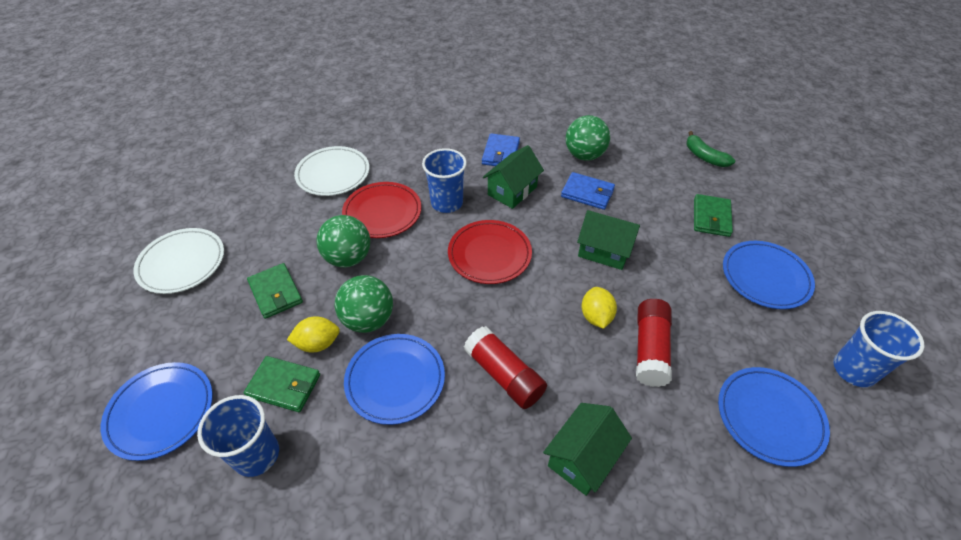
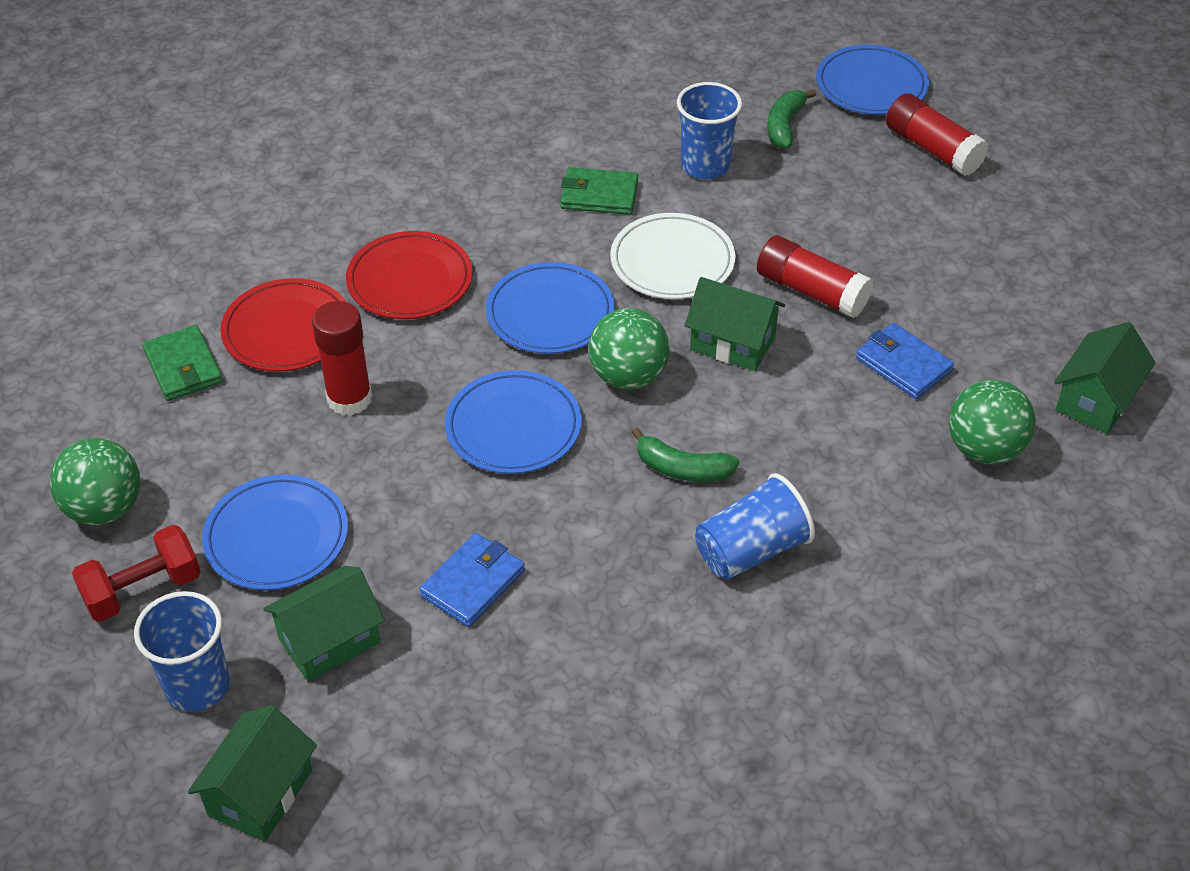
green banana: [687,131,735,167] = 1 -> [631,428,739,482] [767,89,816,149] = 2
green house: [483,145,544,209] [543,403,632,496] [577,210,640,270] = 3 -> [188,705,317,842] [263,566,385,682] [685,277,785,371] [1054,322,1156,434] = 4
green wallet: [244,356,320,412] [247,263,303,319] [694,194,733,237] = 3 -> [142,325,223,401] [560,167,638,215] = 2
red dumbbell: none = 0 -> [72,525,201,622] = 1
red glue stick: [464,326,547,409] [636,299,672,387] = 2 -> [312,301,372,416] [757,235,873,318] [886,93,989,176] = 3
white plate: [133,228,224,294] [294,146,370,196] = 2 -> [610,213,735,299] = 1
yellow lemon: [287,316,340,352] [581,287,617,329] = 2 -> none = 0

